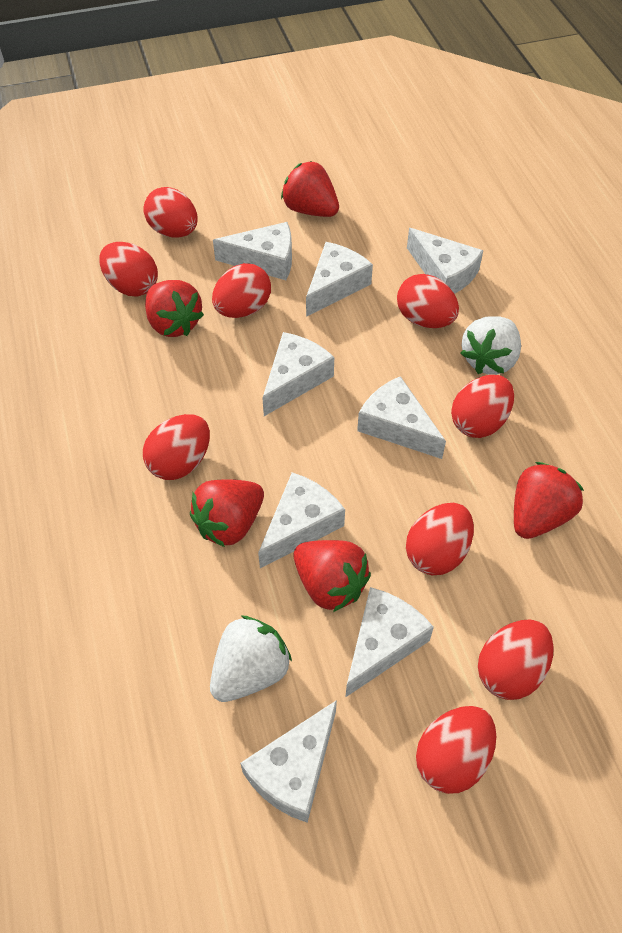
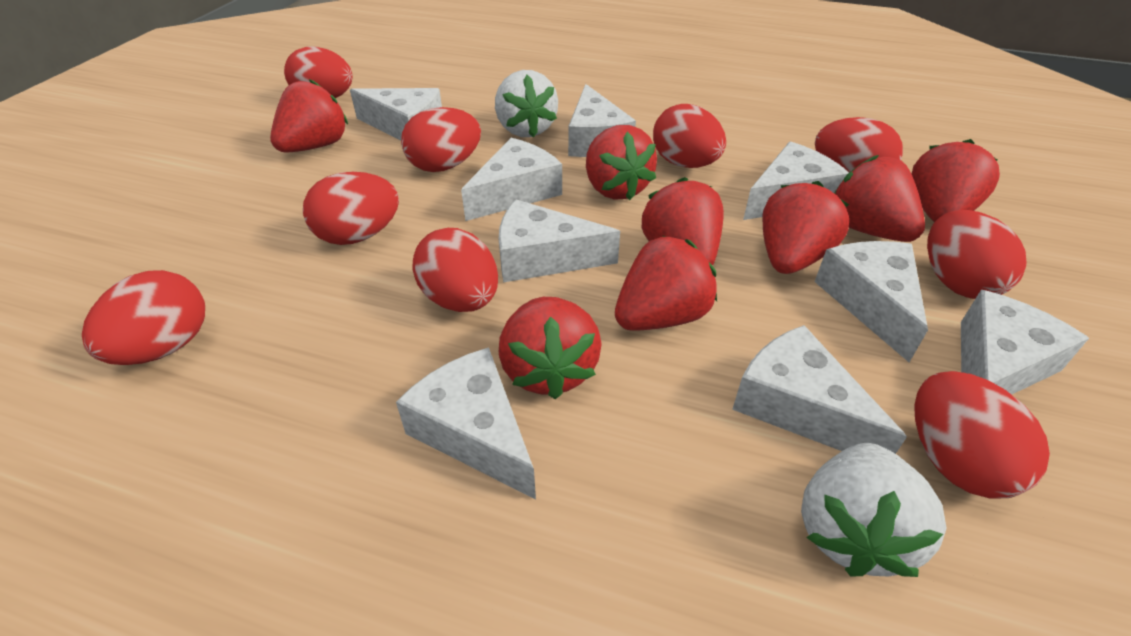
red strawberry: [145,280,204,337] [190,479,264,547] [281,161,339,217] [294,540,371,612] [514,462,584,539] = 5 -> [270,79,348,153] [499,297,602,399] [586,125,657,200] [615,236,717,331] [642,177,724,266] [762,181,849,274] [834,155,925,242] [912,139,1000,222] = 8
white cheese: [213,222,292,280] [240,700,337,823] [258,472,345,568] [262,332,334,416] [306,242,373,317] [345,587,434,698] [357,376,446,459] [407,228,483,294] = 8 -> [350,88,442,140] [396,347,536,499] [461,138,562,221] [499,199,620,282] [568,84,636,157] [732,325,907,454] [743,142,849,220] [814,241,928,362] [961,290,1089,395] = 9

